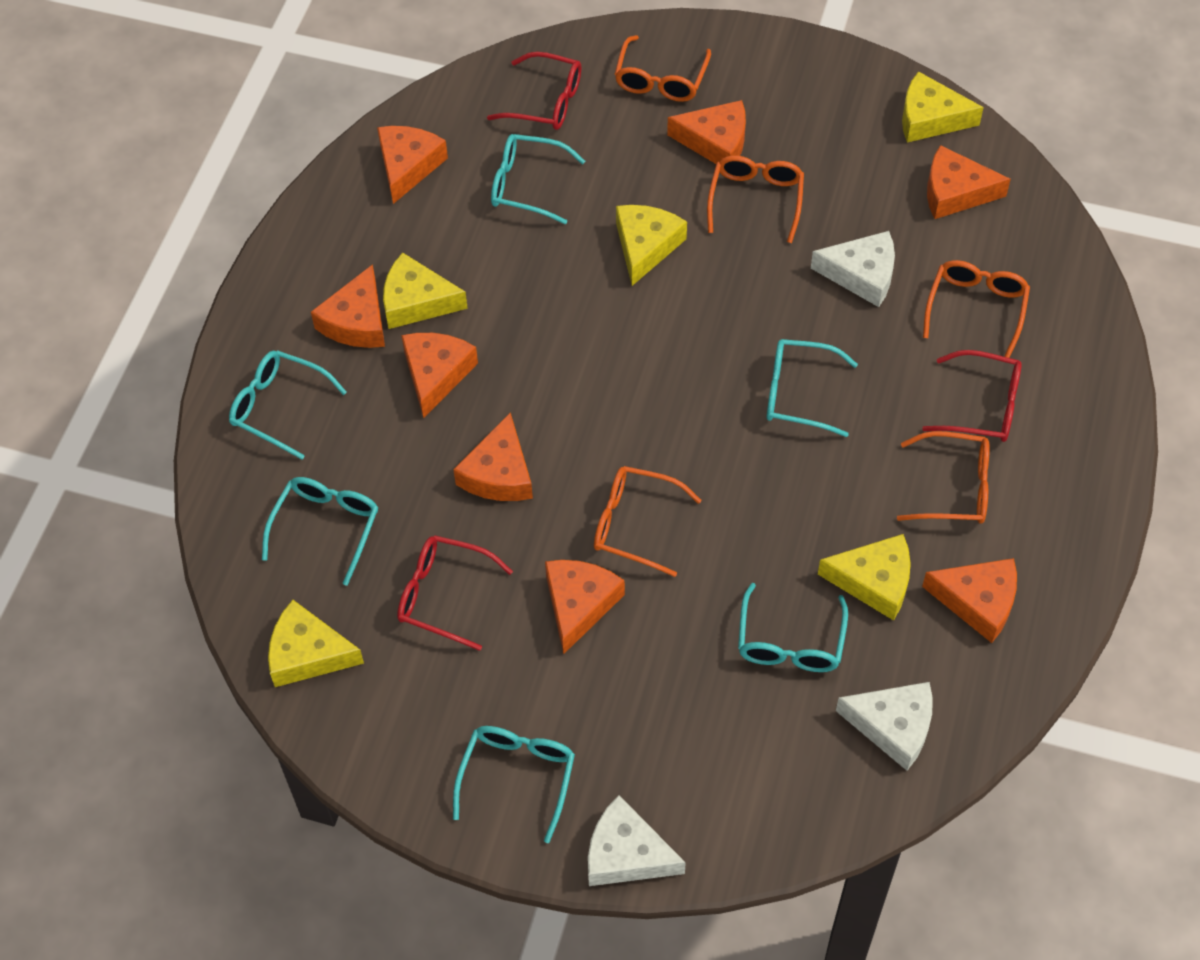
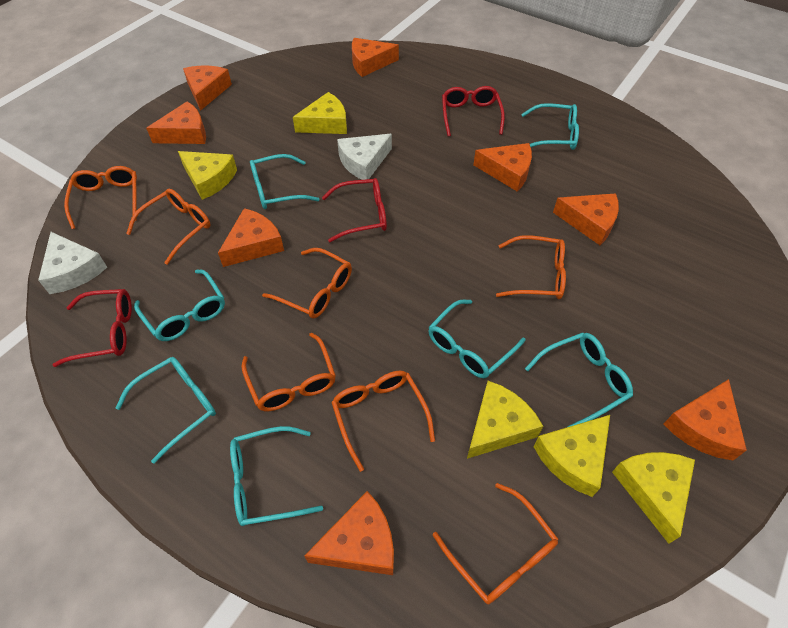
orange glasses: [594,466,702,577] [615,35,711,102] [707,155,804,243] [897,431,990,524] [923,260,1030,358] = 5 -> [64,166,137,229] [126,189,211,265] [241,333,336,411] [262,248,352,319] [331,371,435,472] [433,483,558,604] [496,235,566,299] = 7
turquoise glasses: [229,350,347,459] [262,477,379,586] [453,726,575,843] [491,134,585,224] [738,583,848,672] [766,339,858,437] = 6 -> [116,357,216,464] [134,269,225,341] [230,426,323,526] [250,154,319,209] [428,300,526,378] [521,103,579,150] [525,333,633,427] = 7
white cheese: [588,795,686,886] [811,231,895,307] [836,682,933,771] = 3 -> [38,232,107,294] [337,134,392,180] = 2

